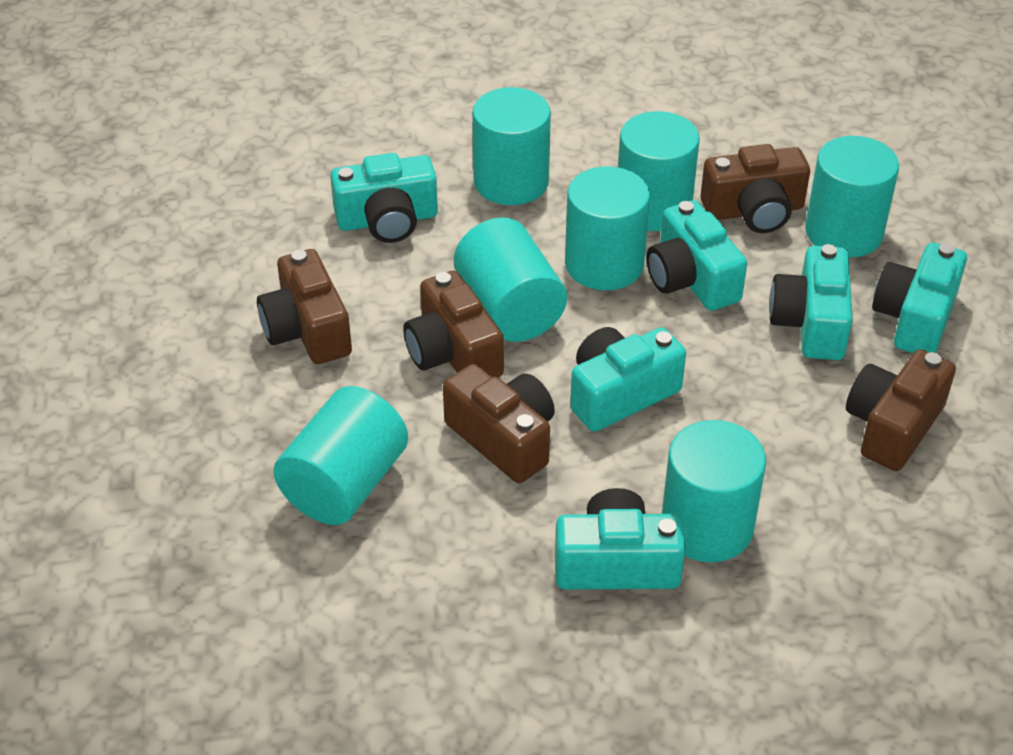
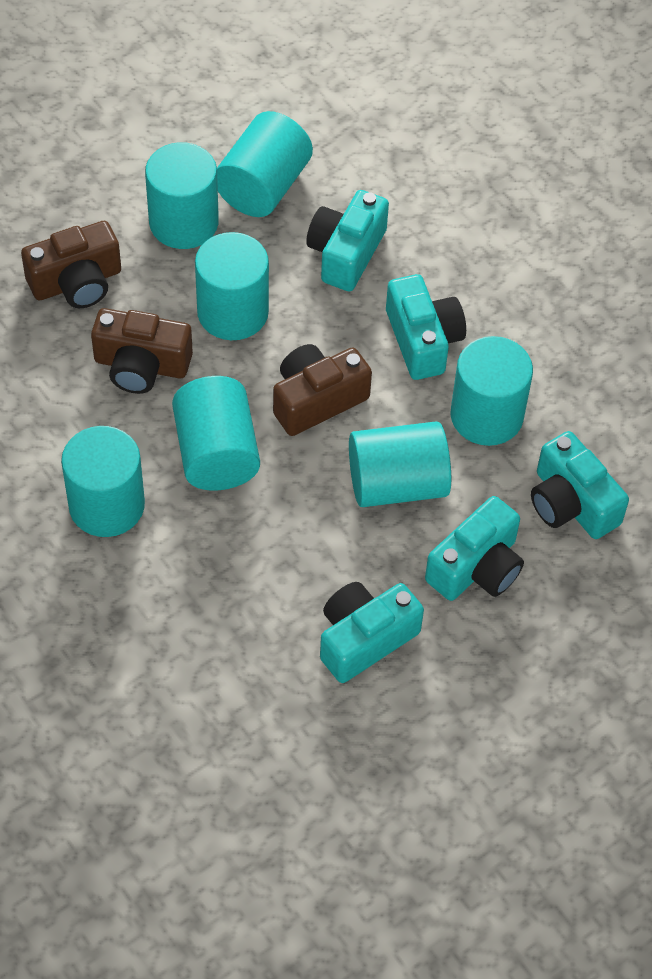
brown camera: [257,249,352,364] [403,271,504,378] [443,364,555,483] [700,144,810,233] [846,349,956,471] = 5 -> [21,221,121,308] [91,308,193,394] [273,344,372,436] = 3
turquoise camera: [330,153,438,243] [555,488,686,589] [570,327,686,432] [647,200,747,311] [769,244,853,360] [872,243,967,353] = 6 -> [306,190,389,292] [320,582,424,683] [386,274,466,380] [425,496,524,601] [531,431,629,539] = 5

